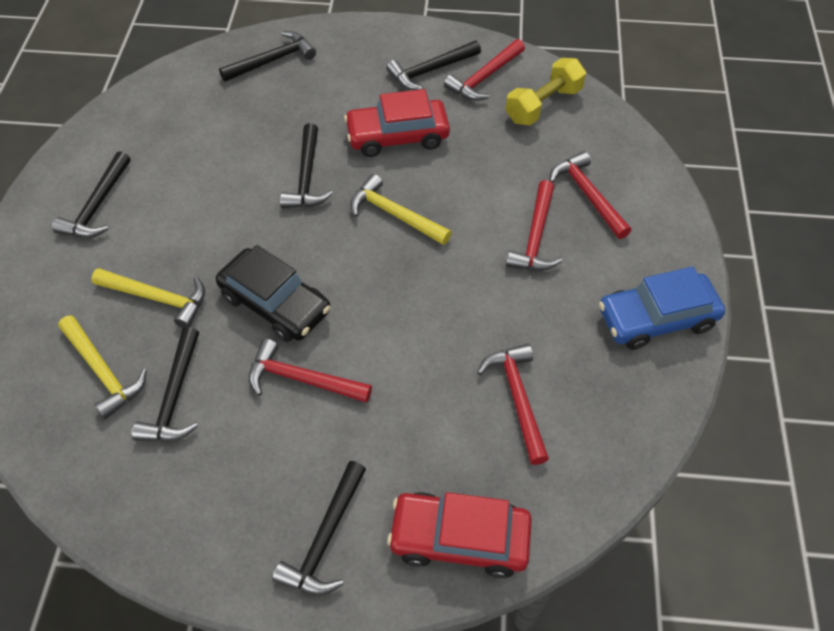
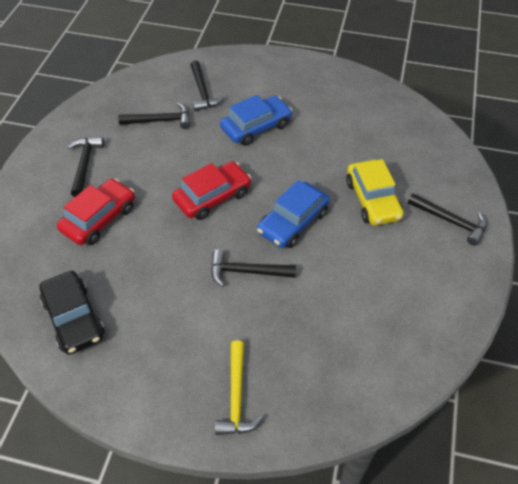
black hammer: [52,151,130,238] [132,327,199,442] [219,31,316,82] [272,461,366,595] [280,123,333,208] [386,41,481,90] = 6 -> [67,137,104,197] [118,103,190,129] [191,60,224,111] [211,249,296,287] [408,193,487,246] = 5
blue car: [599,267,725,350] = 1 -> [220,95,292,146] [257,180,330,248] = 2
red hammer: [249,339,372,403] [444,39,525,101] [477,344,549,465] [506,180,562,271] [549,151,631,239] = 5 -> none = 0
yellow car: none = 0 -> [346,159,404,226] = 1
yellow dumbbell: [506,58,586,125] = 1 -> none = 0
yellow hammer: [58,315,147,419] [91,268,205,328] [350,174,452,245] = 3 -> [215,341,263,435] = 1

